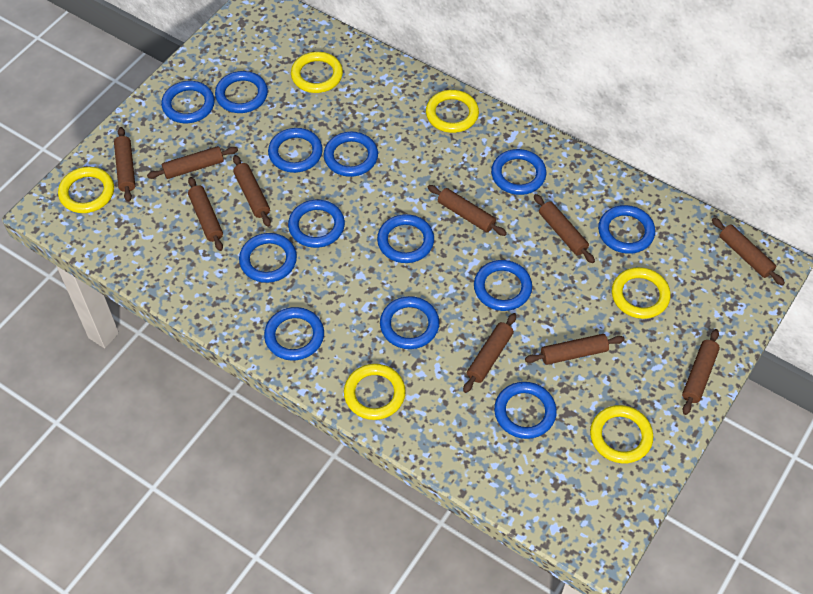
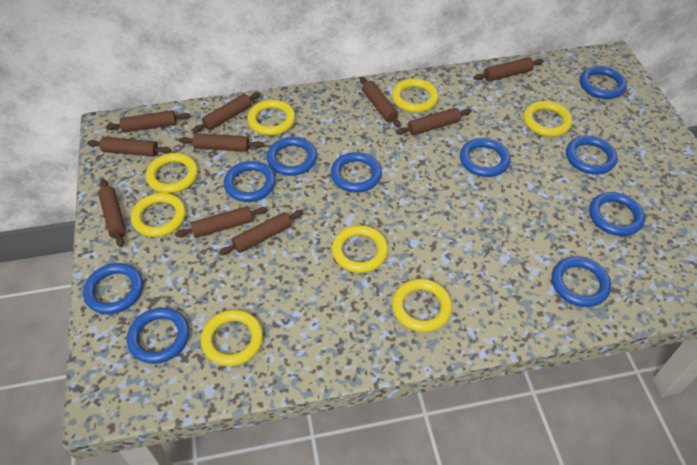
blue ring: [161,81,215,123] [215,71,268,113] [239,233,297,283] [264,307,324,361] [268,128,323,173] [288,200,345,248] [324,132,378,177] [377,214,434,263] [380,296,439,349] [474,260,532,311] [491,149,546,195] [494,382,557,439] [598,205,655,254] = 13 -> [83,263,143,314] [127,307,189,364] [224,161,276,202] [267,137,317,176] [331,152,382,193] [460,138,511,177] [552,256,611,307] [566,136,618,174] [580,66,627,99] [589,192,645,236] = 10
yellow ring: [58,167,114,213] [291,52,343,93] [344,364,406,420] [426,90,479,133] [590,405,654,463] [612,267,671,319] = 6 -> [131,193,186,237] [146,153,198,193] [201,310,263,366] [247,100,295,135] [332,225,388,273] [392,78,438,113] [392,279,452,332] [524,101,572,137] = 8

